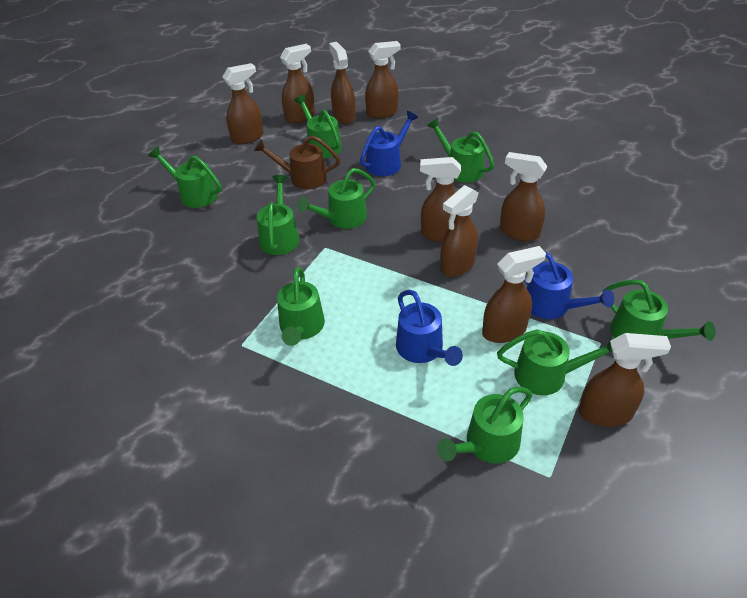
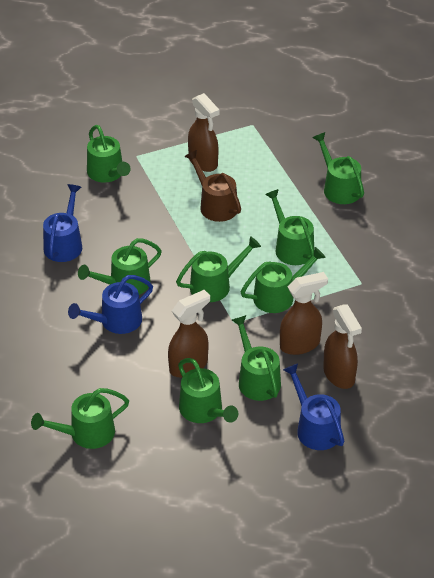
brown spray bottle: [222,63,264,145] [280,44,315,124] [329,42,356,124] [365,41,401,119] [420,157,461,242] [440,185,479,277] [482,246,546,343] [500,152,548,241] [579,333,671,427] = 9 -> [168,290,210,378] [188,93,220,172] [280,272,328,355] [323,304,362,389] = 4

